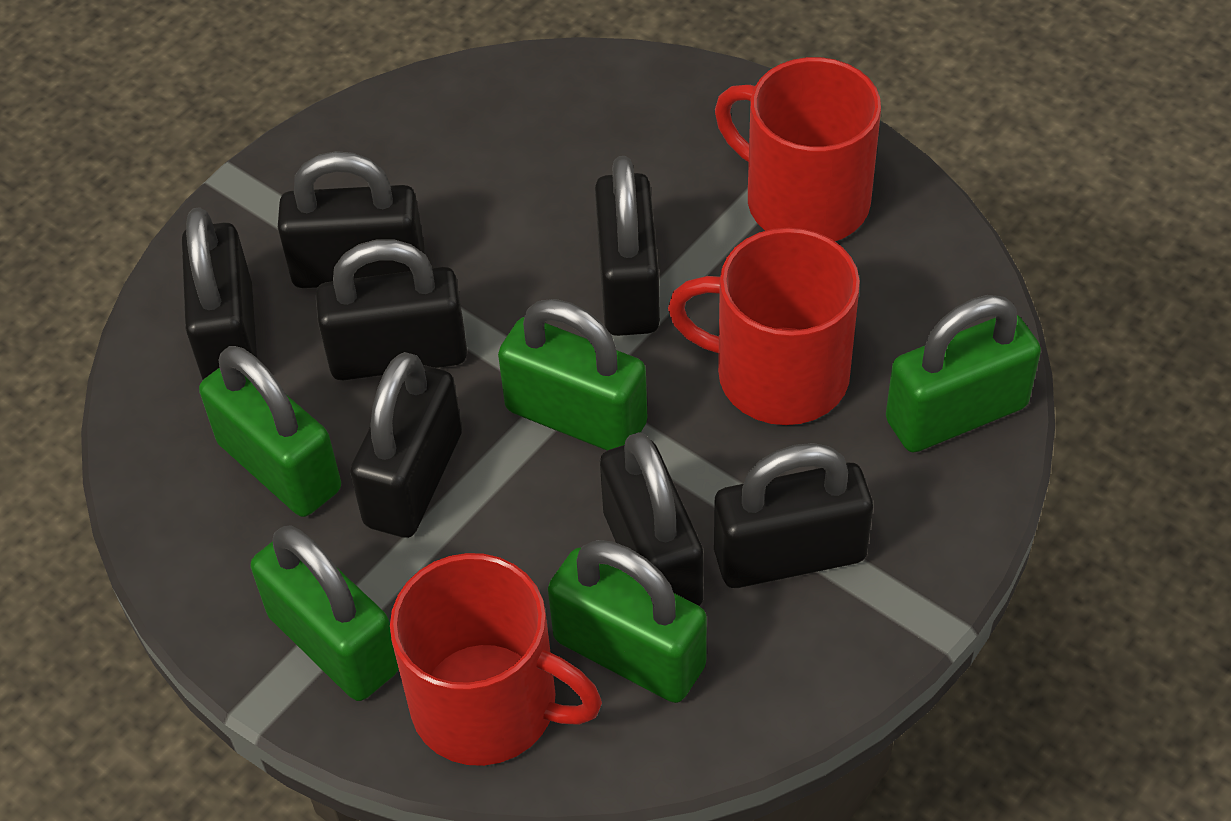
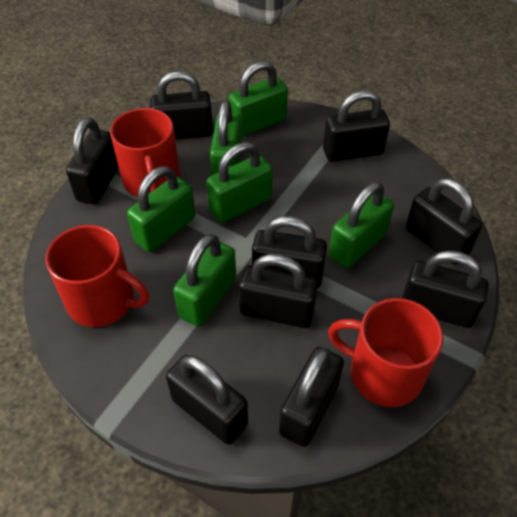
black padlock: [182,207,257,380] [278,151,424,288] [316,239,467,380] [350,352,462,538] [595,156,660,336] [600,432,704,606] [714,443,873,588] = 7 -> [66,117,119,205] [150,71,213,140] [166,355,248,445] [239,254,318,328] [252,216,327,289] [279,347,344,447] [323,90,390,162] [402,250,489,328] [406,178,482,265] = 9
green padlock: [199,346,341,517] [251,526,399,701] [498,299,647,451] [548,540,707,703] [886,295,1041,452] = 5 -> [127,166,195,252] [173,234,236,327] [206,142,273,223] [210,100,242,175] [228,61,288,137] [329,182,394,268] = 6

